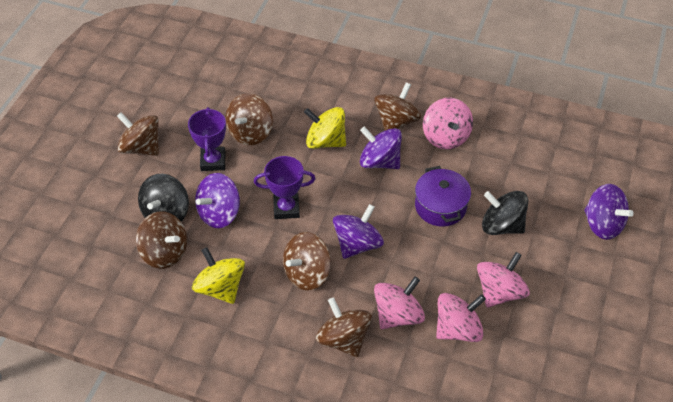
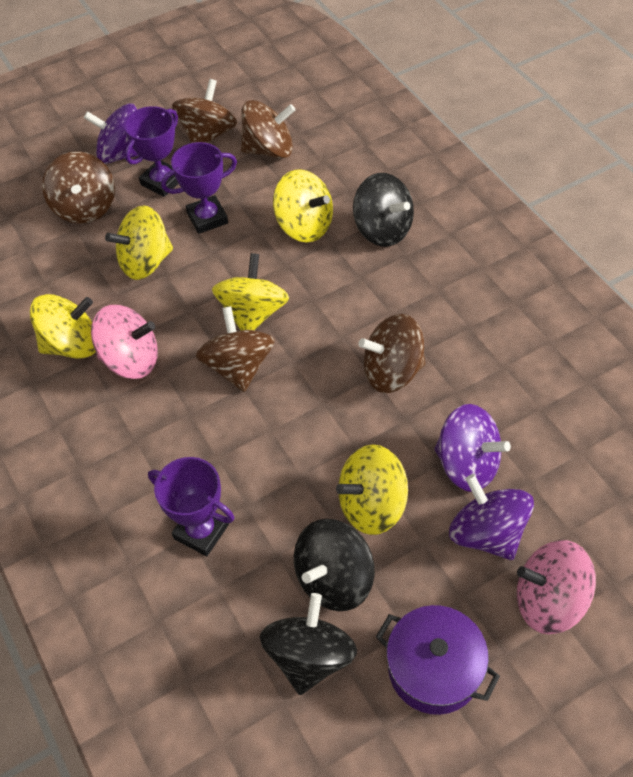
black spinning top: [138,174,189,222] [482,191,528,235] = 2 -> [260,593,357,695] [294,519,375,611] [353,173,414,247] = 3
brown spinning top: [117,112,159,156] [136,211,187,269] [226,94,273,145] [283,232,331,291] [316,297,372,357] [374,82,421,130] = 6 -> [42,151,115,224] [172,79,237,143] [195,306,275,392] [241,100,295,159] [358,314,426,393] = 5
pink spinning top: [374,276,425,329] [423,98,473,149] [436,293,486,342] [477,252,530,308] = 4 -> [91,305,158,379] [517,540,596,634] = 2
purple spinning top: [195,173,240,228] [333,204,384,259] [360,127,402,169] [584,184,634,240] = 4 -> [84,103,139,164] [434,404,511,492] [449,474,534,560] = 3
purple trophy: [188,107,226,171] [254,156,315,219] = 2 -> [124,106,179,197] [148,457,235,556] [161,142,237,234] = 3
yellow spinning top: [192,247,245,304] [304,107,346,149] = 2 -> [30,294,96,359] [105,205,173,280] [212,253,289,330] [273,169,333,242] [336,444,408,535] = 5

